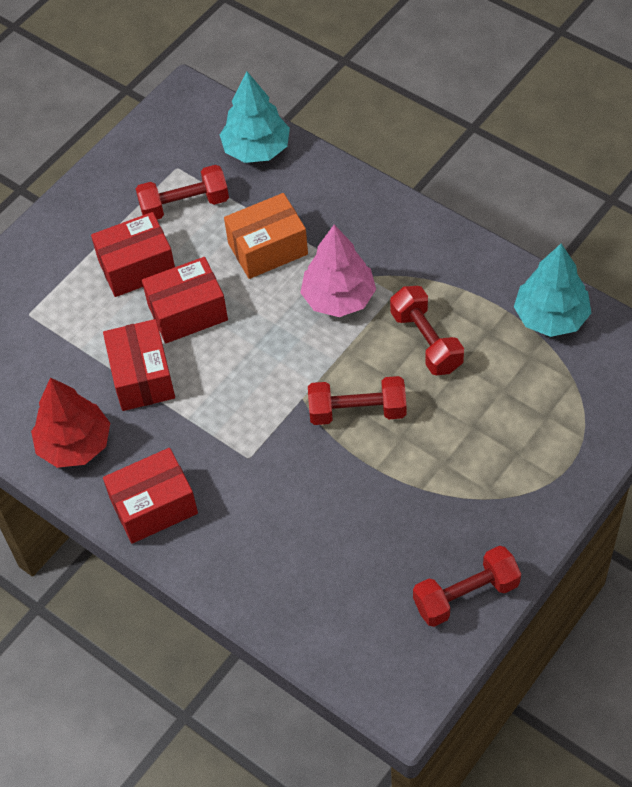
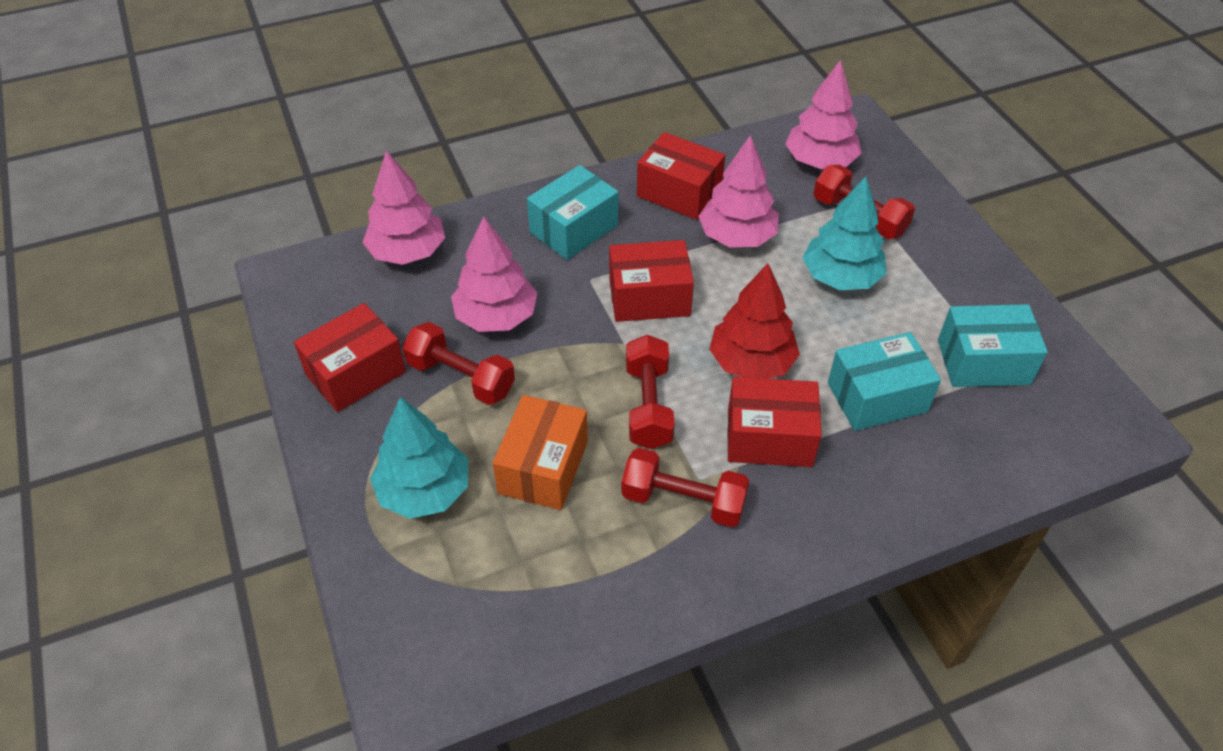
pink tree: [300,225,376,317] = 1 -> [362,151,445,265] [451,216,537,332] [698,135,779,247] [785,60,862,169] = 4
turquoise box: none = 0 -> [527,165,618,260] [828,332,941,431] [938,304,1048,387] = 3

